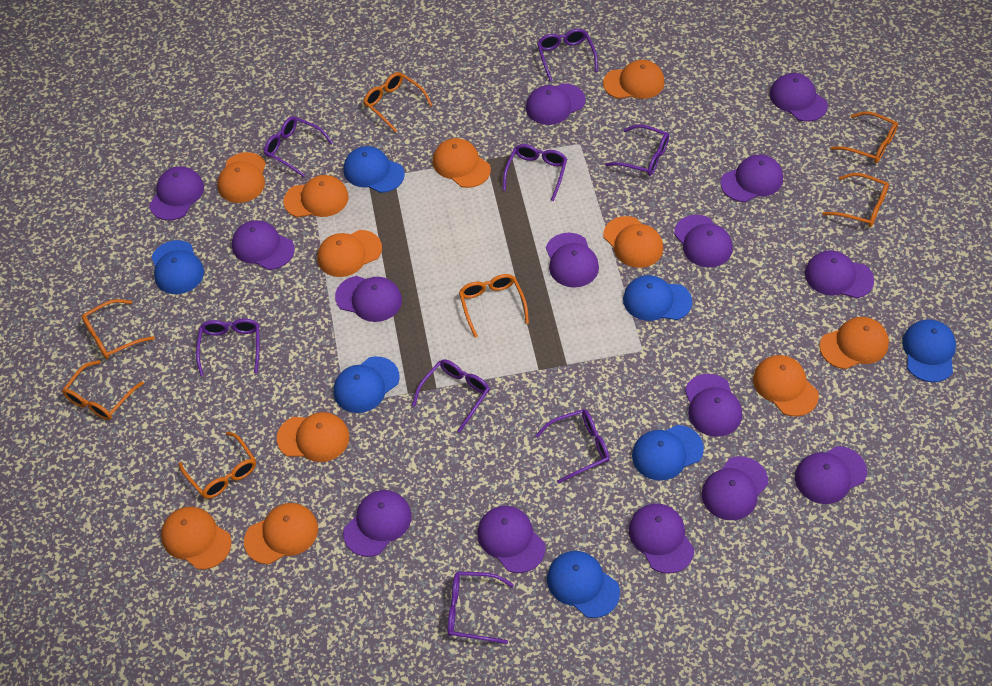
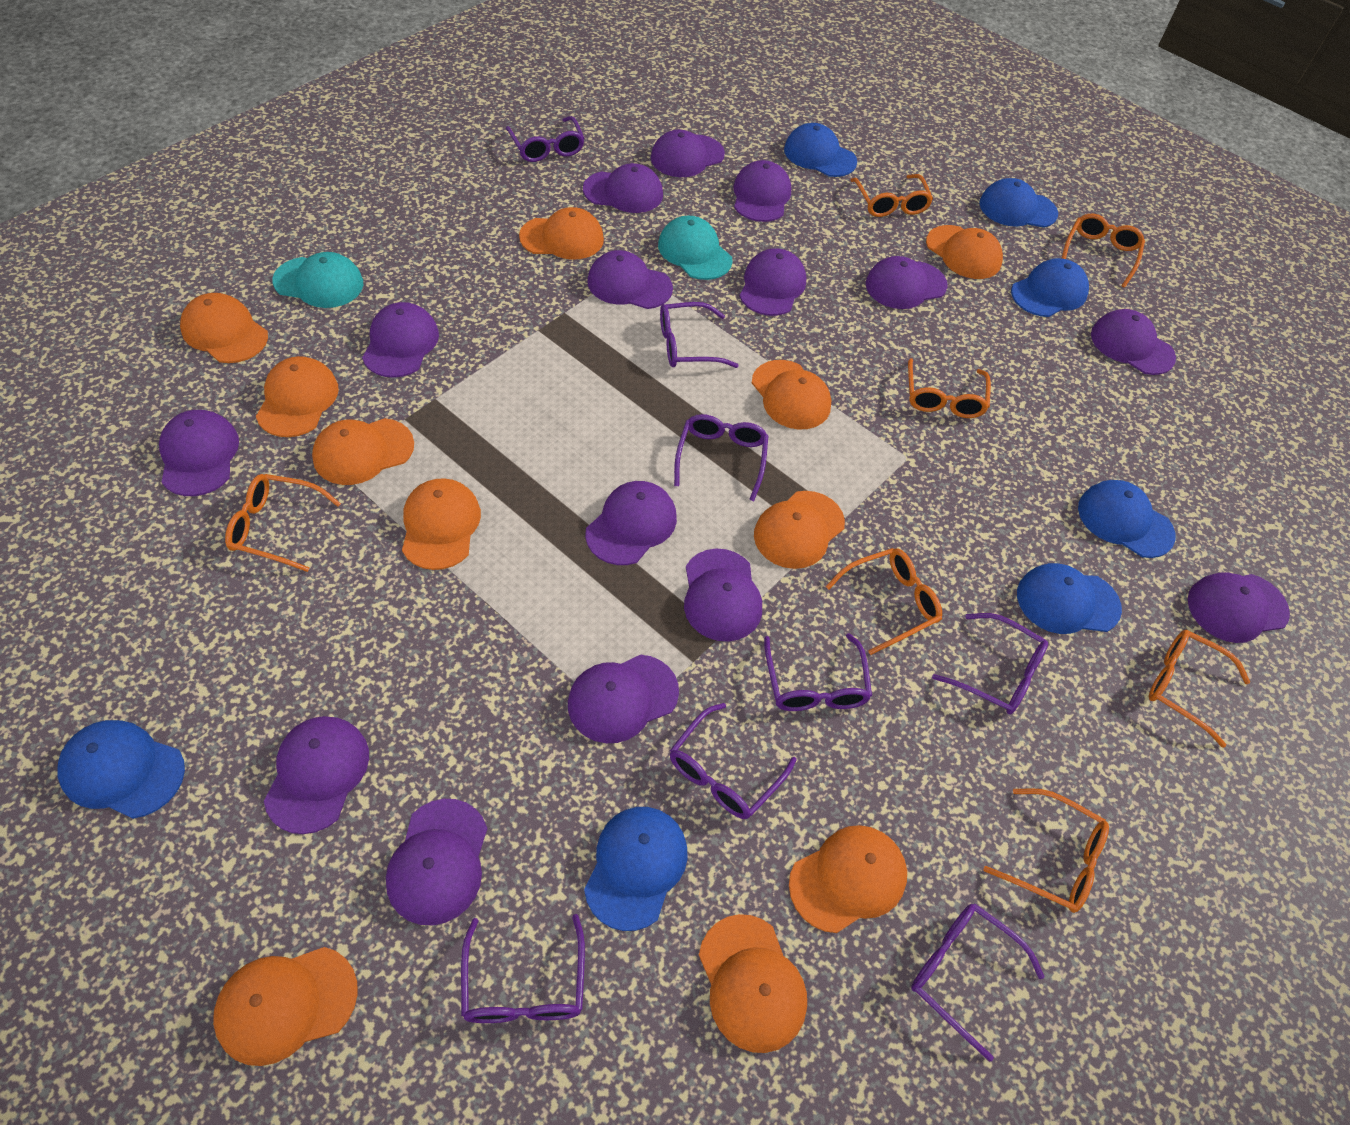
turquoise cap: none = 0 -> [273,252,363,308] [658,216,732,280] = 2

